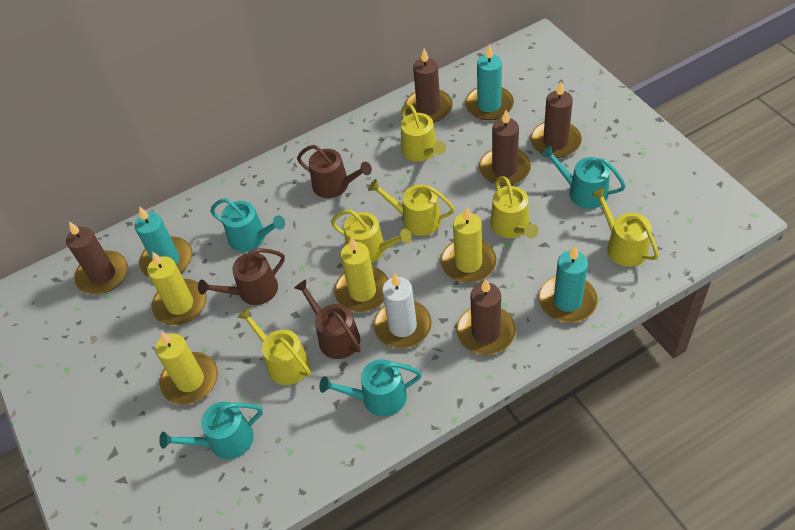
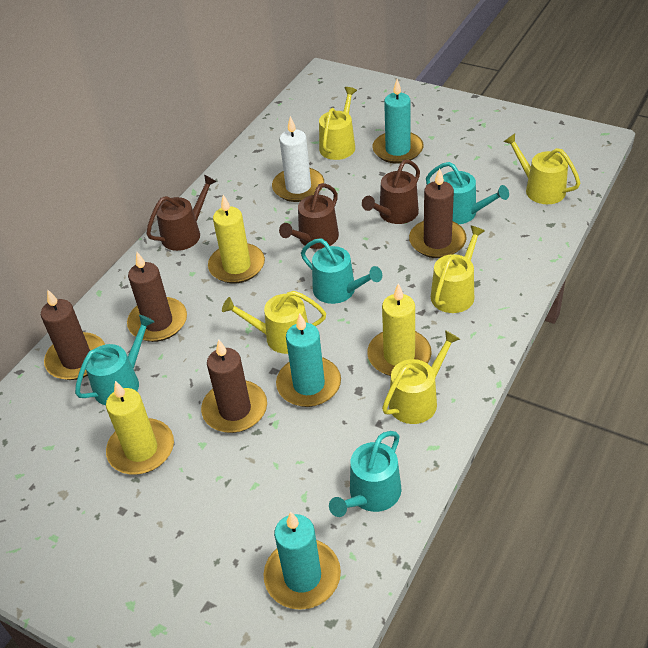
brown candle: [66,222,128,294] [405,49,453,123] [456,279,516,355] [479,110,531,186] [531,81,582,158] = 5 -> [41,289,105,380] [127,252,187,342] [201,339,267,433] [409,168,467,258] = 4
yellow candle: [147,252,207,325] [155,331,218,405] [334,237,388,312] [441,207,497,283] = 4 -> [106,381,174,474] [208,195,265,284] [367,283,432,376] = 3
yellow watering can: [237,308,311,385] [331,210,412,263] [368,179,455,236] [401,104,446,162] [490,176,539,239] [591,188,659,267] = 6 -> [222,291,326,354] [319,87,357,160] [382,330,460,424] [431,226,485,313] [504,133,580,204] = 5

